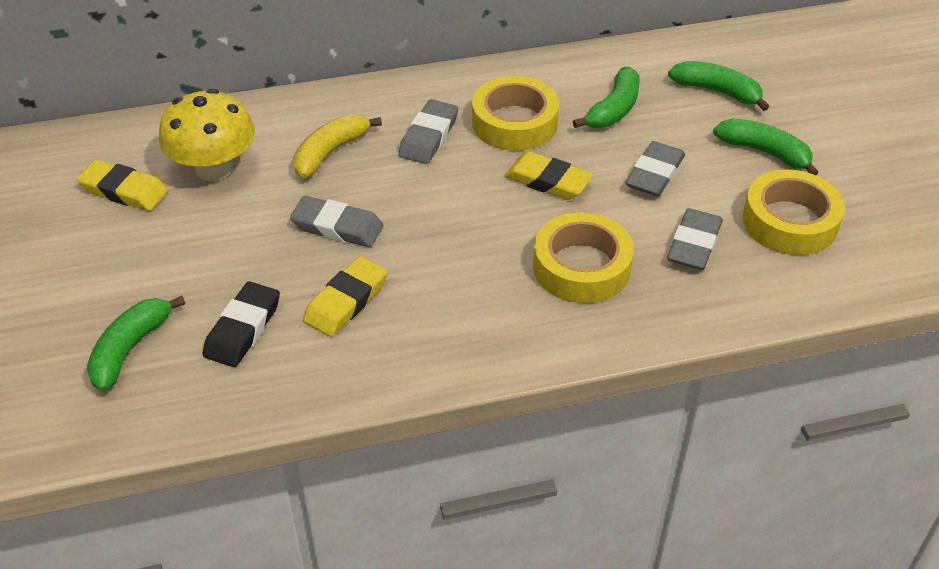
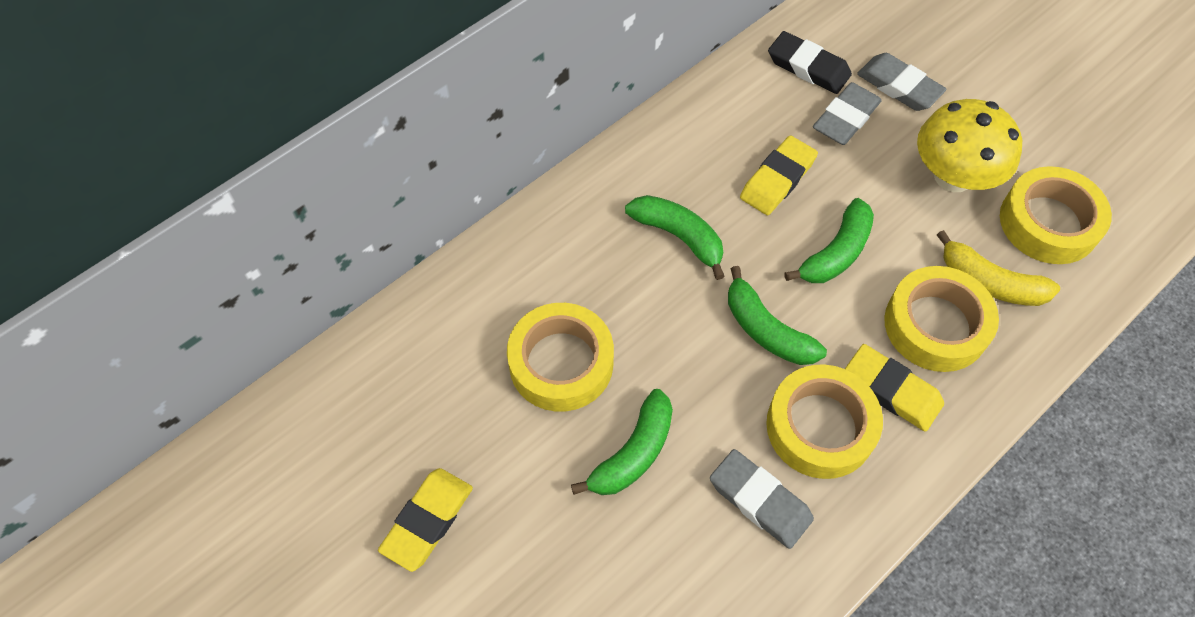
grey eraser: [290,196,384,247] [398,99,458,164] [625,141,685,197] [667,208,722,270] = 4 -> [710,449,814,549] [813,82,882,145] [857,53,947,111] = 3
yellow tape: [472,76,559,151] [533,212,634,303] [743,170,845,255] = 3 -> [507,303,614,412] [766,364,883,479] [884,266,999,372] [1000,166,1112,264] = 4

